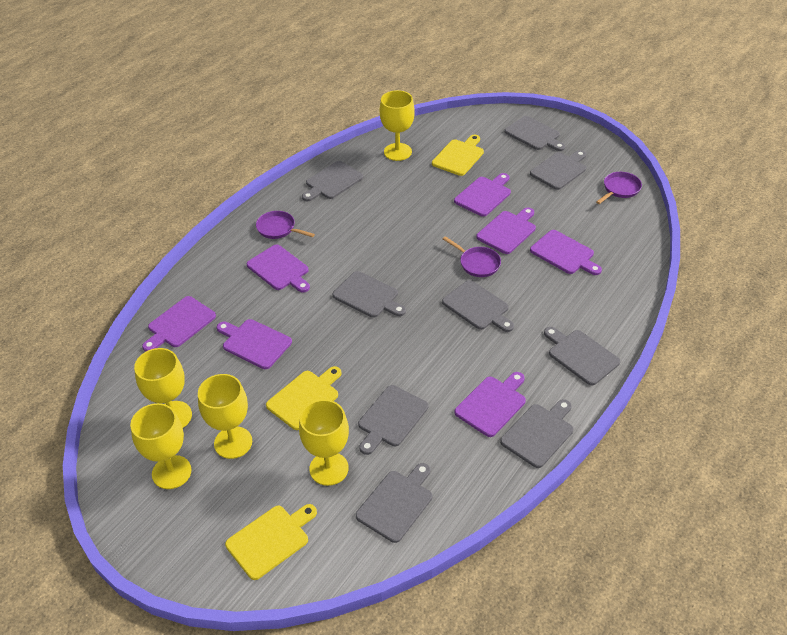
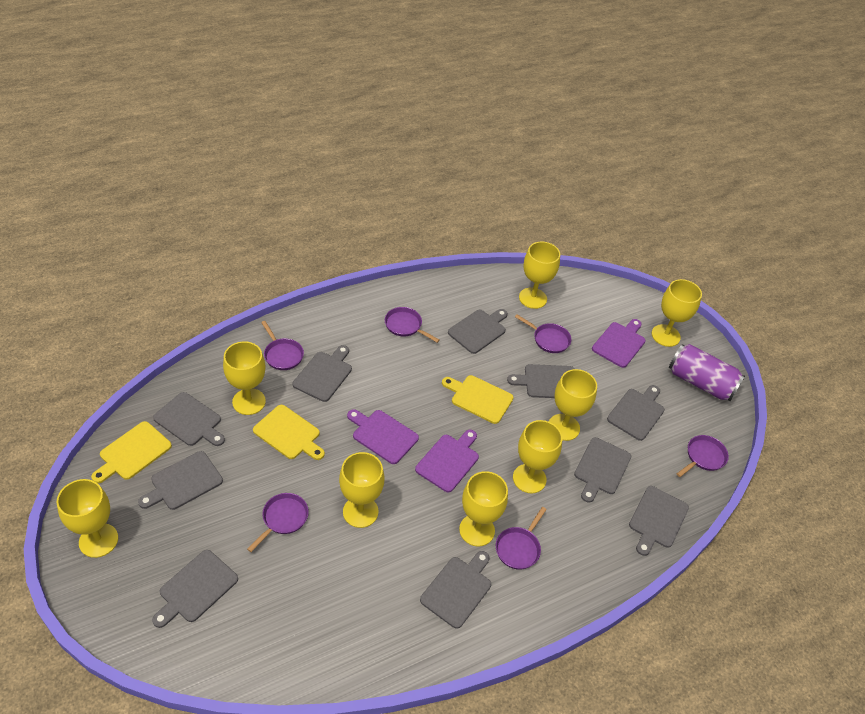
grey cutting board: [302,161,363,201] [333,271,406,318] [356,463,432,543] [358,385,428,455] [442,280,514,332] [500,399,573,468] [505,116,565,151] [530,150,586,190] [544,327,620,385] = 9 -> [138,451,223,510] [152,550,238,628] [153,392,225,446] [293,345,352,402] [420,551,491,629] [448,309,508,354] [507,364,575,398] [574,437,631,503] [607,385,665,441] [629,486,689,556] = 10
purple can: none = 0 -> [669,344,745,401] = 1
purple cutting board: [142,296,216,352] [217,319,292,369] [247,245,310,292] [454,173,511,217] [454,372,526,437] [476,207,536,254] [530,230,602,275] = 7 -> [347,409,419,464] [415,430,479,492] [592,319,646,368] = 3
purple pan: [256,211,315,239] [443,236,501,277] [596,172,642,204] = 3 -> [247,493,309,552] [261,321,304,370] [385,307,439,343] [496,507,547,570] [515,314,571,353] [677,435,729,477] = 6
yellow goblet: [130,403,192,489] [134,348,192,428] [198,374,252,459] [299,399,349,486] [380,90,415,161] = 5 -> [57,479,118,558] [223,341,266,415] [339,452,385,528] [459,471,508,547] [513,420,562,493] [519,242,560,309] [549,369,597,441] [652,279,702,347] = 8

